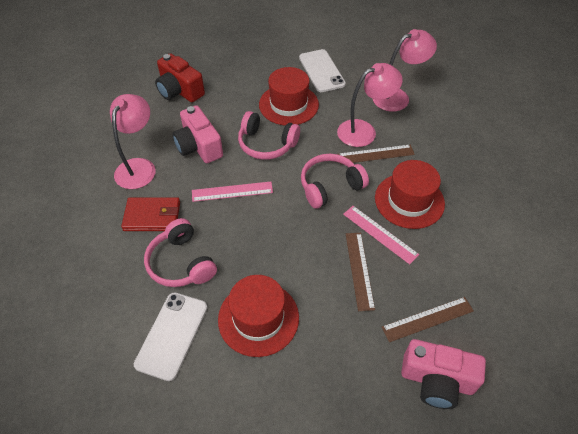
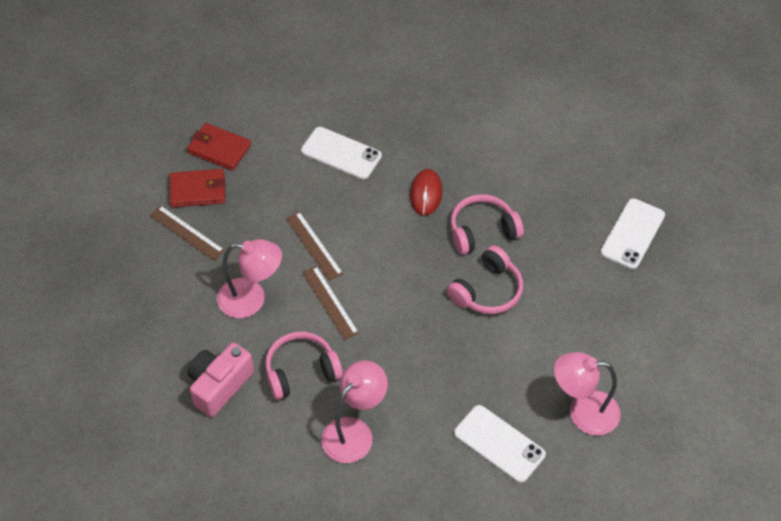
pink camera: [172,105,223,163] [401,339,486,409] = 2 -> [188,343,254,417] = 1
pink ruler: [192,181,273,202] [343,206,419,264] = 2 -> none = 0
red camera: [155,53,205,102] = 1 -> none = 0
red hat: [218,275,299,357] [259,67,319,126] [375,160,445,229] = 3 -> none = 0
red mouse: none = 0 -> [410,169,442,216] = 1
red wallet: [121,197,180,231] = 1 -> [169,169,226,208] [187,123,251,171] = 2
white phone: [134,292,207,381] [299,49,346,92] = 2 -> [301,127,382,180] [454,405,546,483] [600,198,665,269] = 3

